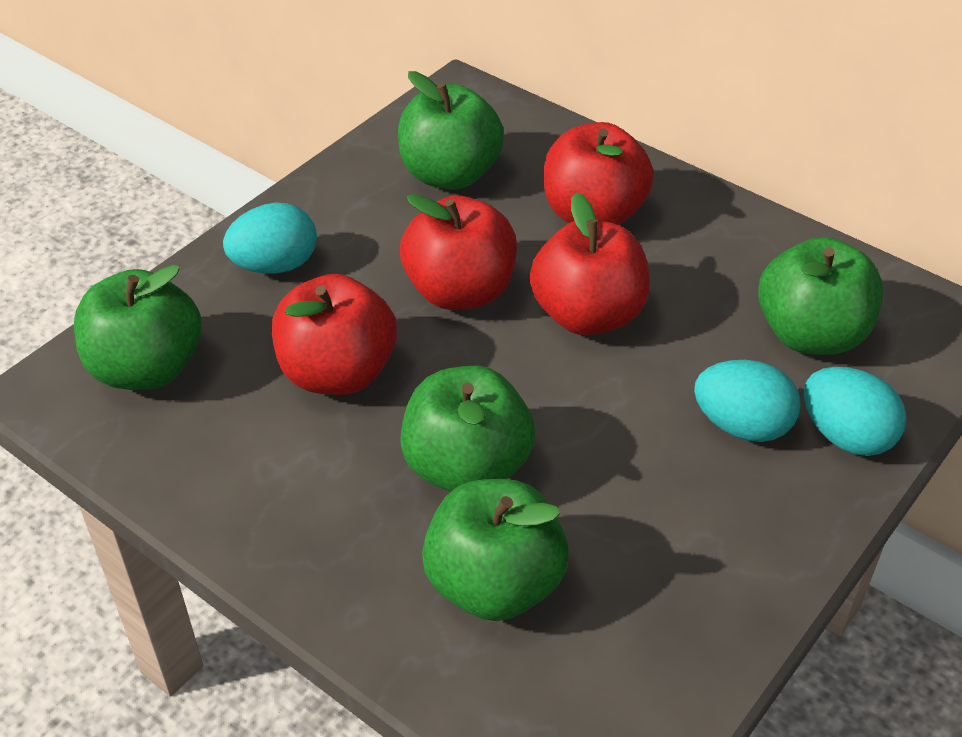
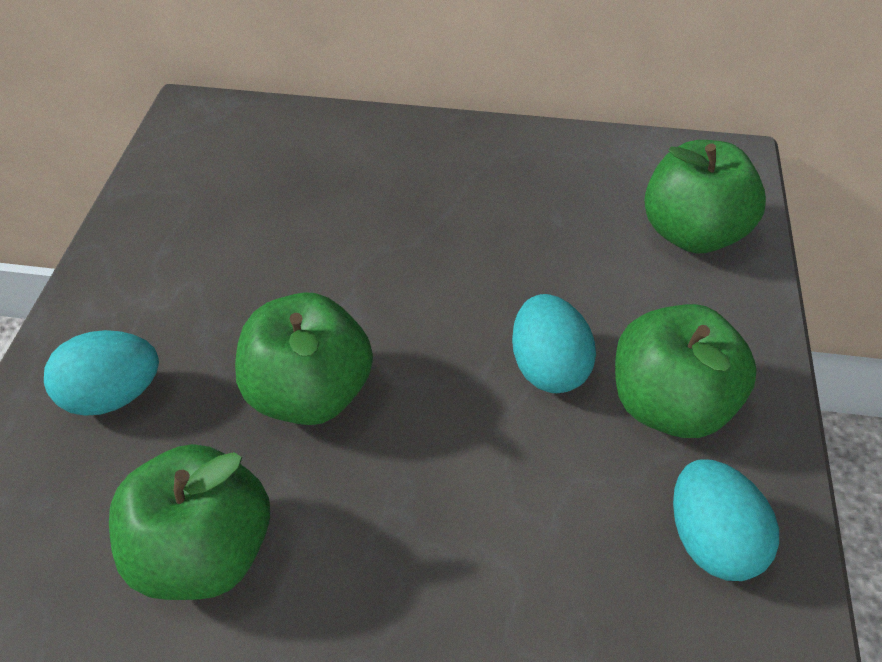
green apple: [74,265,202,390] [398,71,504,190] [400,366,535,492] [422,479,569,621] [758,237,883,355] = 5 -> [109,444,270,600] [235,292,373,425] [615,304,757,438] [644,140,766,254] = 4
red apple: [272,274,397,395] [400,194,517,310] [530,192,650,335] [544,122,654,225] = 4 -> none = 0

